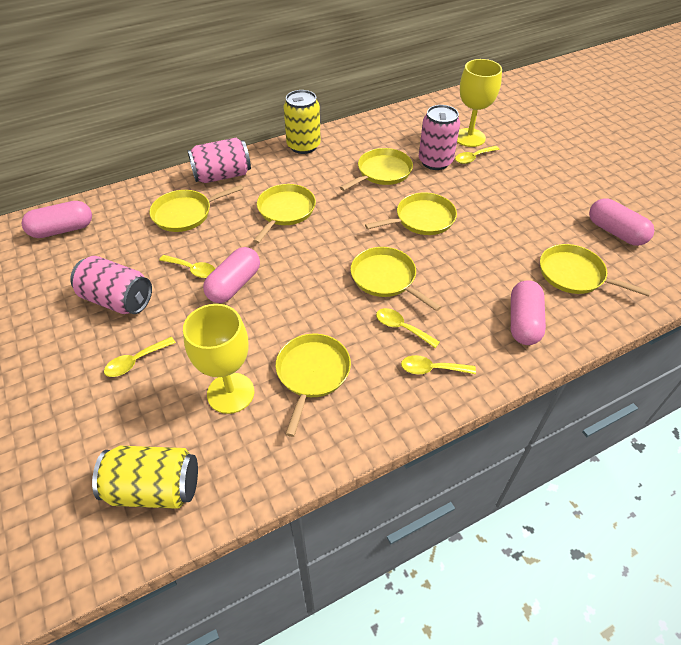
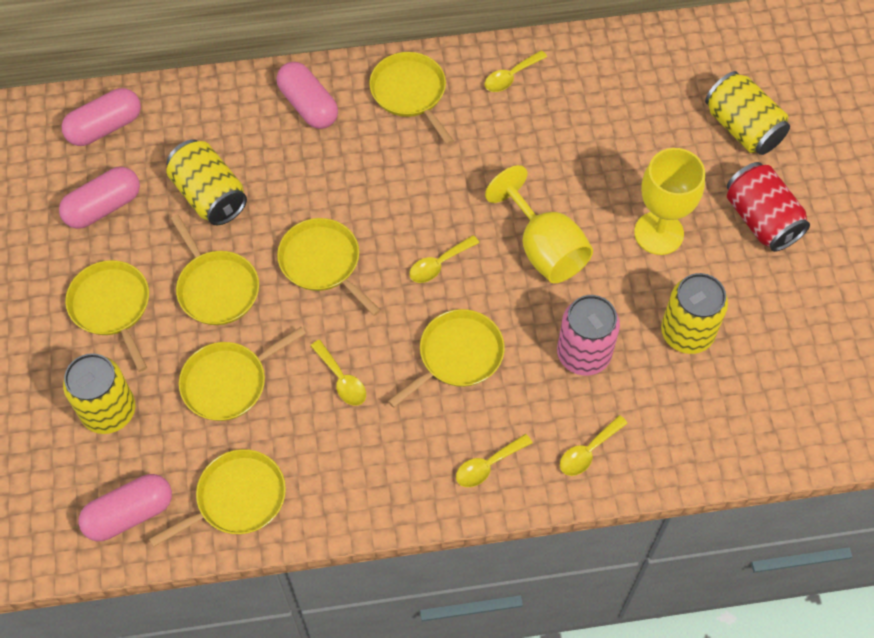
pink can: [70,256,152,314] [188,138,251,183] [419,105,460,170] = 3 -> [557,295,620,375] = 1
red can: none = 0 -> [727,162,810,252] = 1
yellow can: [92,446,198,509] [284,90,321,154] = 2 -> [63,353,135,434] [167,139,247,225] [661,273,728,354] [705,71,790,155] = 4

